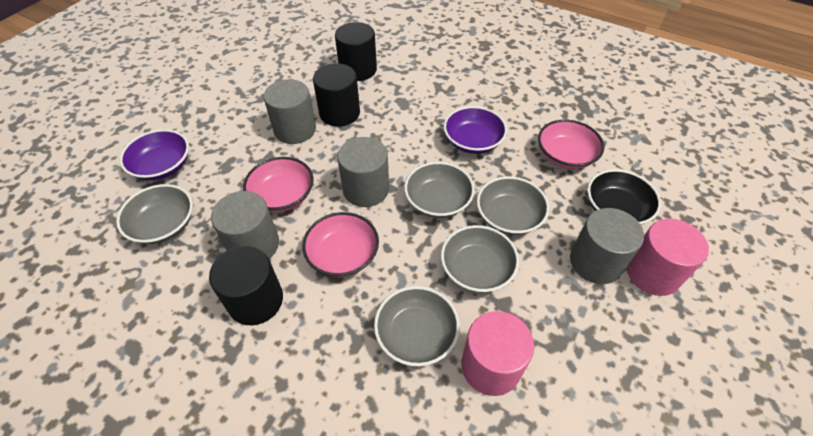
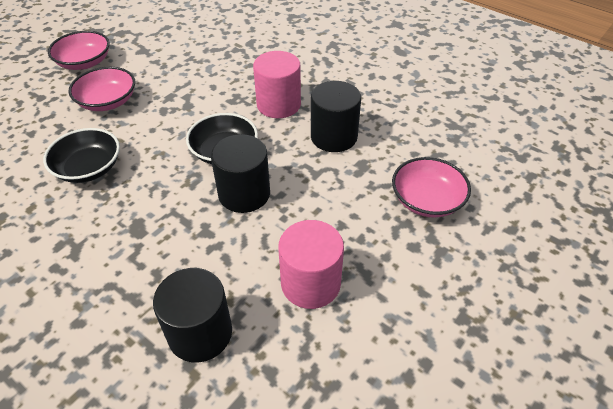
black bowl: [587,169,661,225] = 1 -> [43,128,120,183] [186,113,258,164] = 2
grey bowl: [116,184,193,244] [374,286,460,366] [404,162,475,218] [441,225,519,292] [477,176,549,235] = 5 -> none = 0
grey cylinder: [211,191,279,259] [264,79,316,144] [337,137,389,207] [570,208,644,284] = 4 -> none = 0
purple bowl: [120,129,189,180] [444,106,507,154] = 2 -> none = 0

